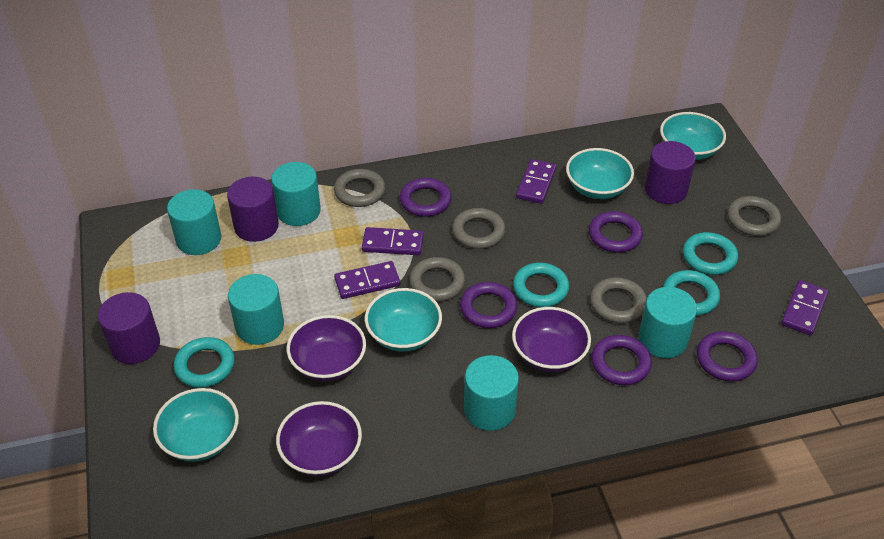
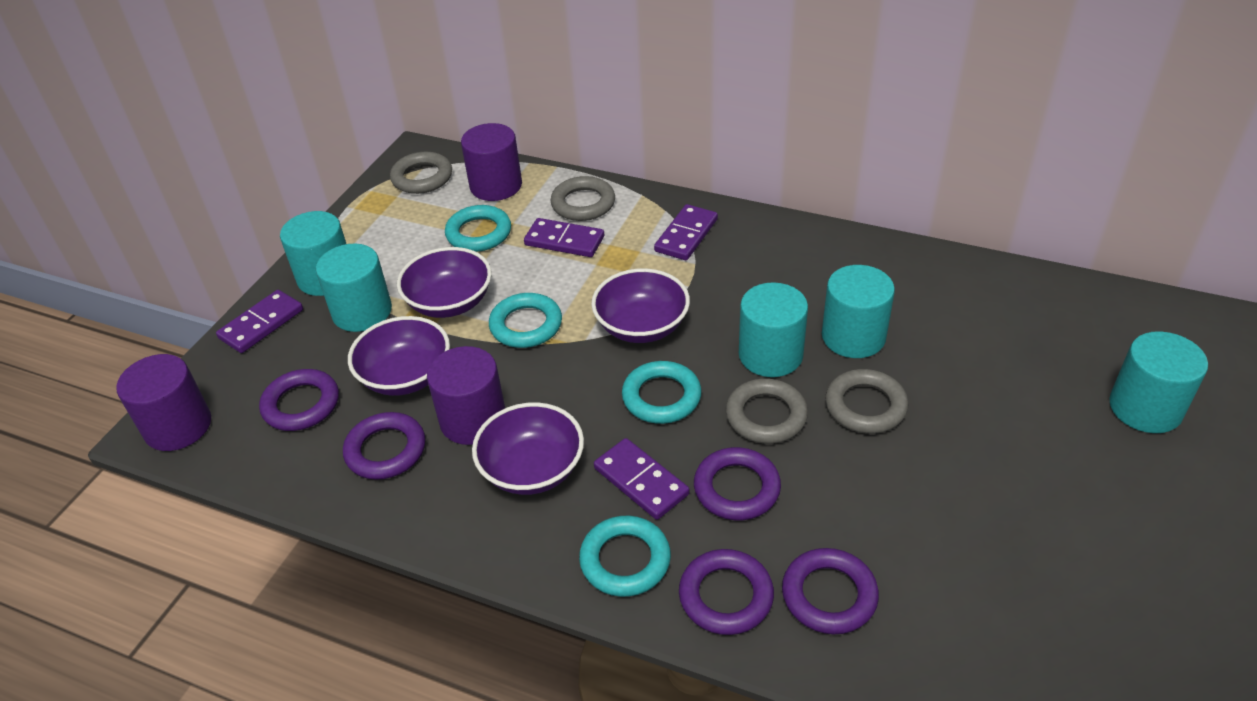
grey ring: [334,169,385,207] [409,257,465,302] [452,208,505,249] [590,277,647,323] [727,196,781,236] = 5 -> [390,152,452,194] [551,176,615,221] [726,379,808,444] [825,369,908,434] = 4
purple bowl: [276,401,362,476] [287,315,366,381] [512,307,591,372] = 3 -> [348,316,450,396] [397,247,492,318] [472,402,584,495] [591,268,690,343] = 4
turquoise bowl: [153,388,239,462] [365,288,442,352] [566,148,634,199] [660,112,726,160] = 4 -> none = 0

